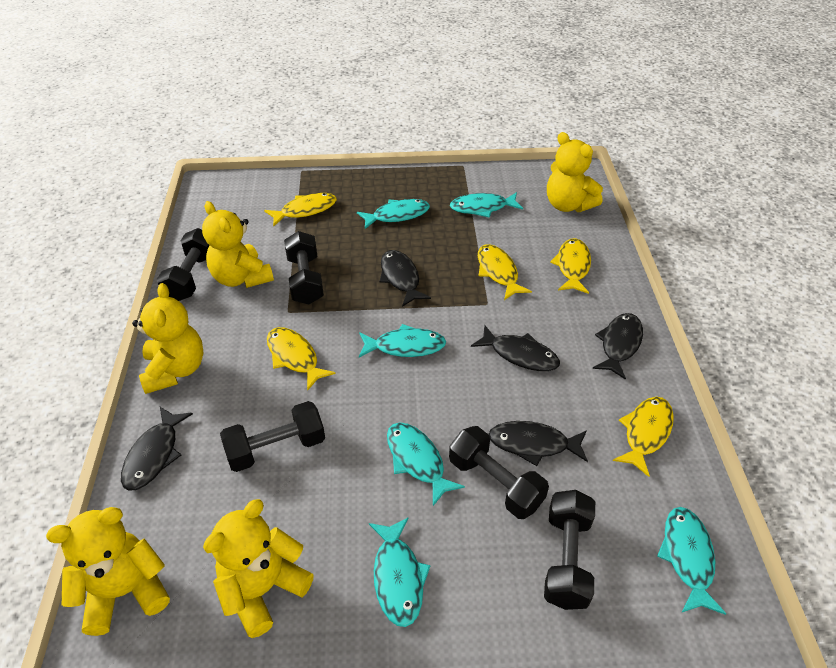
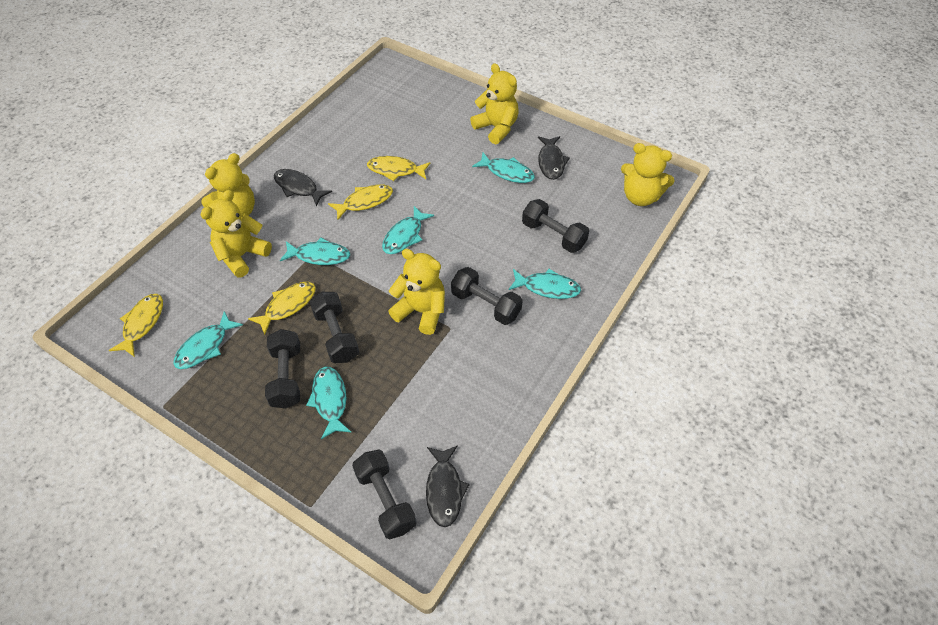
black fish: [121,407,193,491] [379,250,431,307] [471,325,560,371] [488,421,588,466] [593,313,643,380] = 5 -> [274,169,332,206] [426,445,470,527] [538,136,570,180] = 3
yellow fish: [264,193,337,226] [267,327,336,390] [478,244,532,300] [550,238,591,294] [613,397,674,477] = 5 -> [109,294,163,357] [248,282,316,335] [328,184,393,220] [367,156,431,181] = 4

